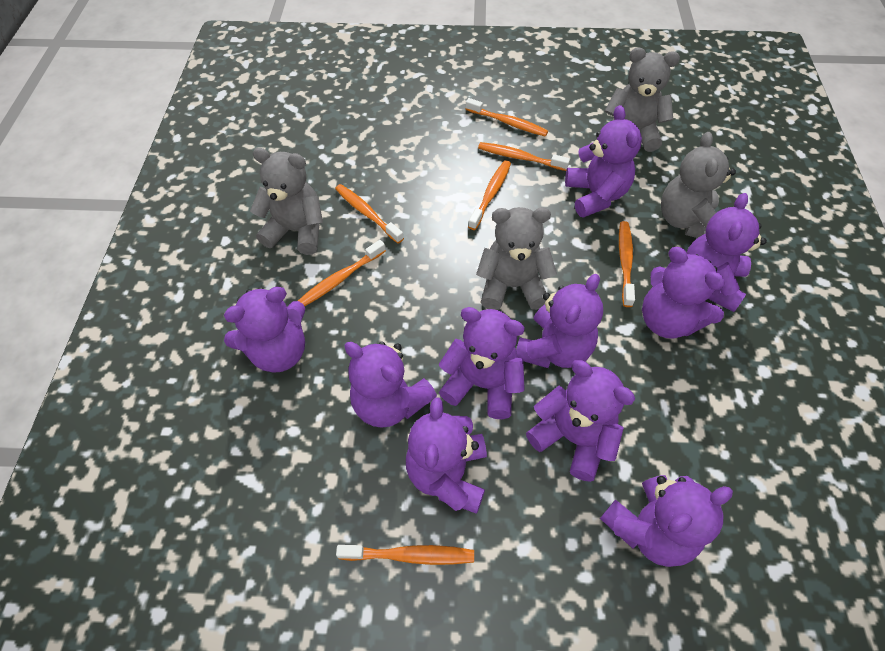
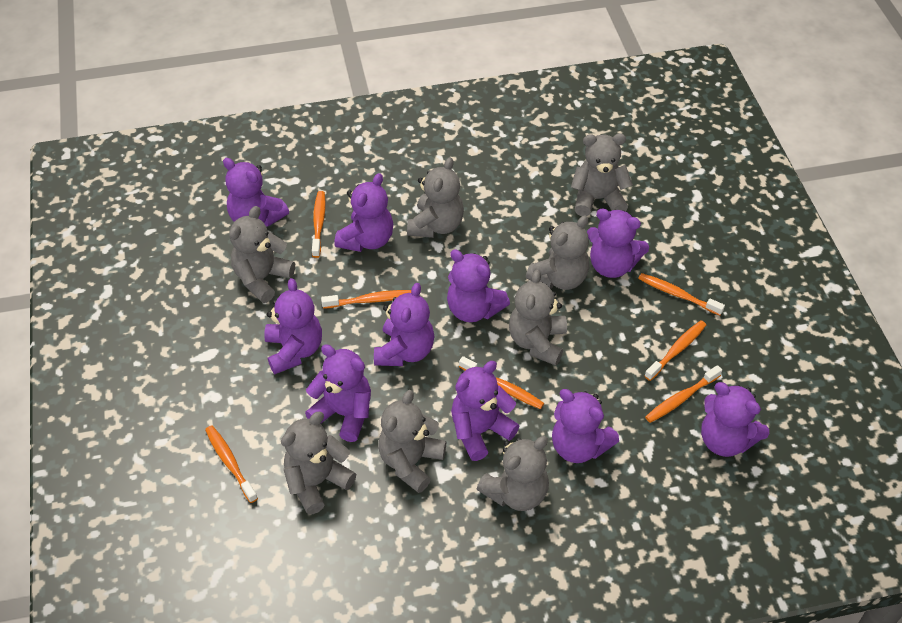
grey teddy bear: [250,148,323,255] [476,207,557,310] [605,48,680,152] [661,132,736,238] = 4 -> [229,206,295,303] [281,412,356,515] [378,390,446,493] [407,157,464,238] [477,436,549,511] [509,270,567,366] [526,215,589,290] [571,133,633,216] = 8

